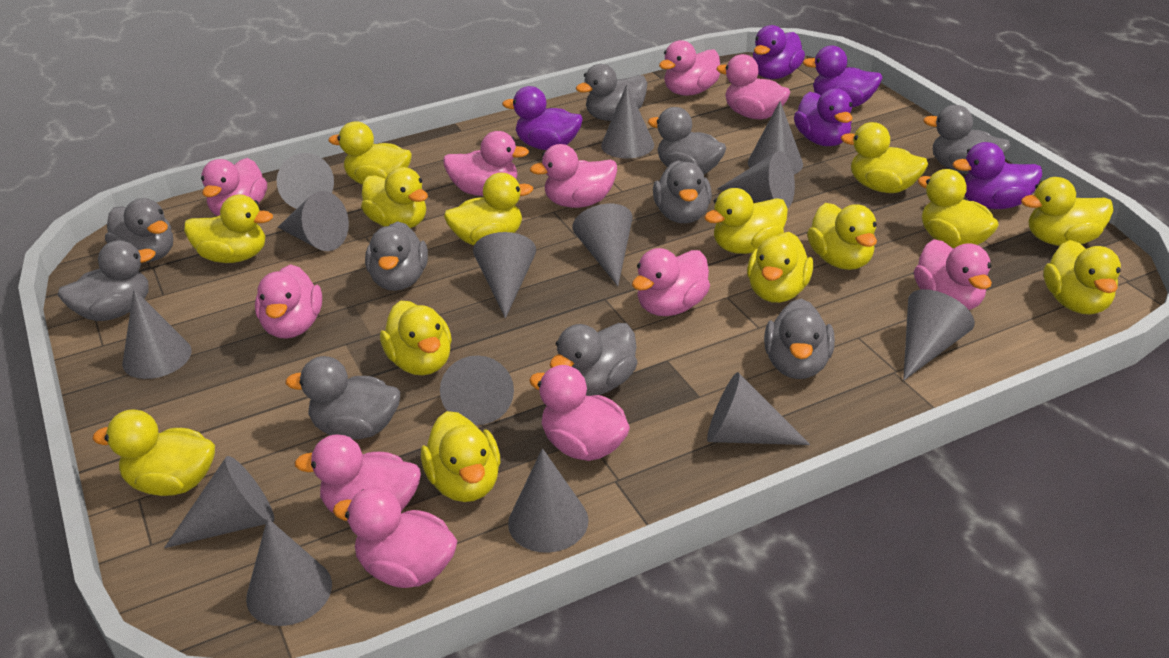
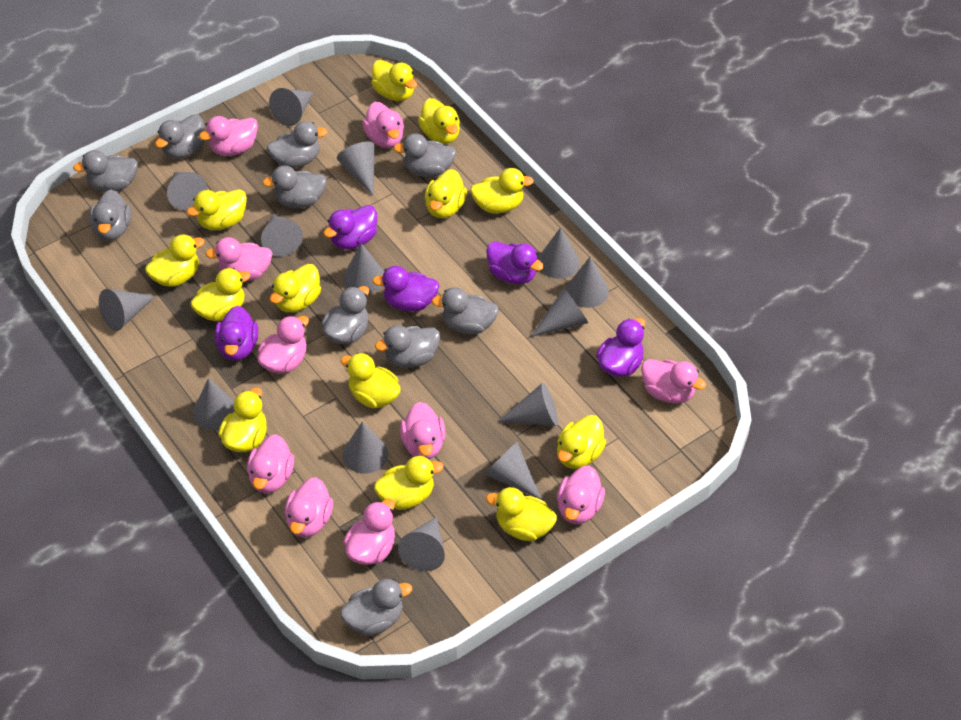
pink duck: [201,158,267,216] [255,264,322,339] [295,434,421,513] [333,487,457,588] [443,131,529,196] [529,365,630,461] [530,144,617,208] [632,248,710,316] [659,40,720,96] [717,54,790,120] [914,239,992,310] = 11 -> [199,116,258,156] [205,237,273,281] [247,434,294,493] [258,316,309,373] [285,477,333,537] [343,499,395,565] [363,102,404,148] [400,402,446,459] [557,466,605,524] [641,359,706,403] = 10
yellow duck: [92,409,215,496] [184,194,273,263] [328,121,412,185] [361,167,428,228] [380,301,452,375] [421,411,500,502] [444,173,533,245] [704,188,788,254] [747,232,813,303] [807,203,877,270] [841,122,928,193] [918,169,999,248] [1021,177,1114,246] [1043,240,1121,315] = 14 -> [145,234,204,287] [187,189,247,230] [190,268,251,321] [218,388,267,452] [270,264,321,312] [340,353,401,408] [371,60,417,101] [374,456,443,510] [418,98,460,144] [425,169,467,218] [470,168,534,213] [486,487,557,541] [557,415,606,469] = 13

